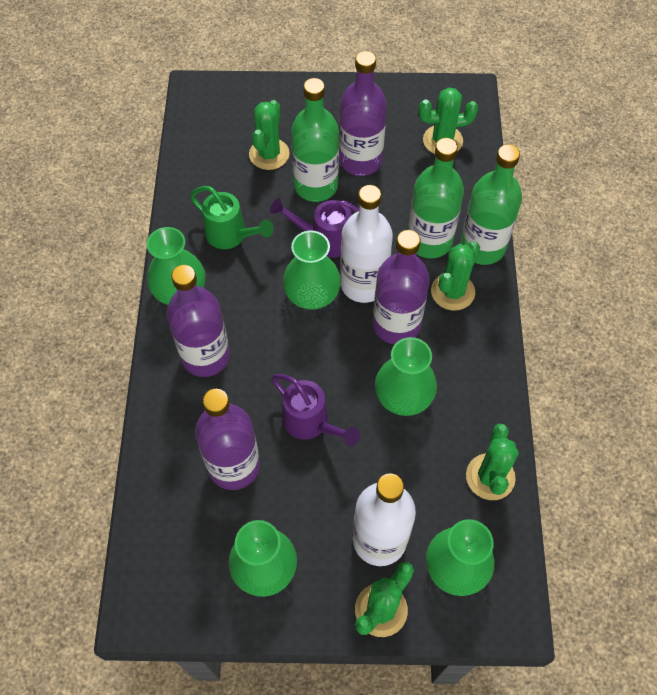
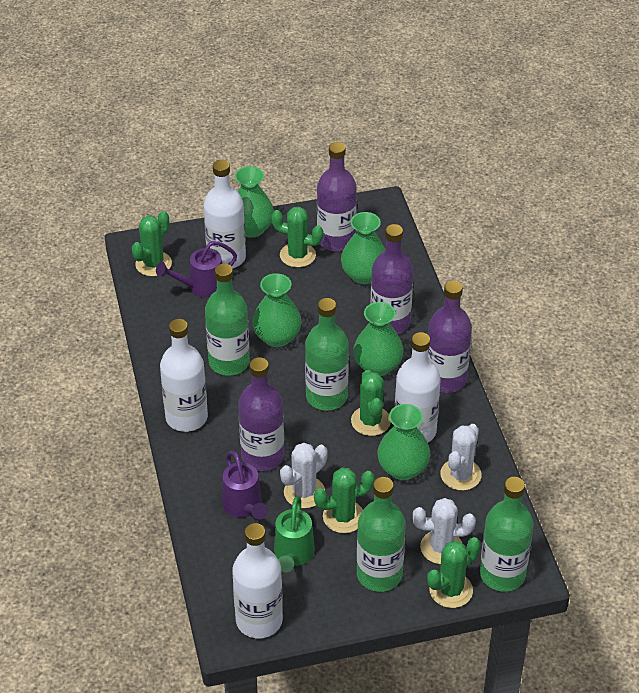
green bottle: [291,78,339,202] [408,138,464,259] [460,144,522,265] = 3 -> [205,264,250,376] [305,298,349,410] [357,477,406,592] [480,477,534,592] = 4
white bottle: [340,185,393,303] [353,473,416,566] = 2 -> [160,319,208,432] [204,160,246,268] [232,523,283,638] [395,332,441,442] = 4
white cactus: none = 0 -> [280,443,328,508] [413,498,476,564] [440,424,482,491] = 3

